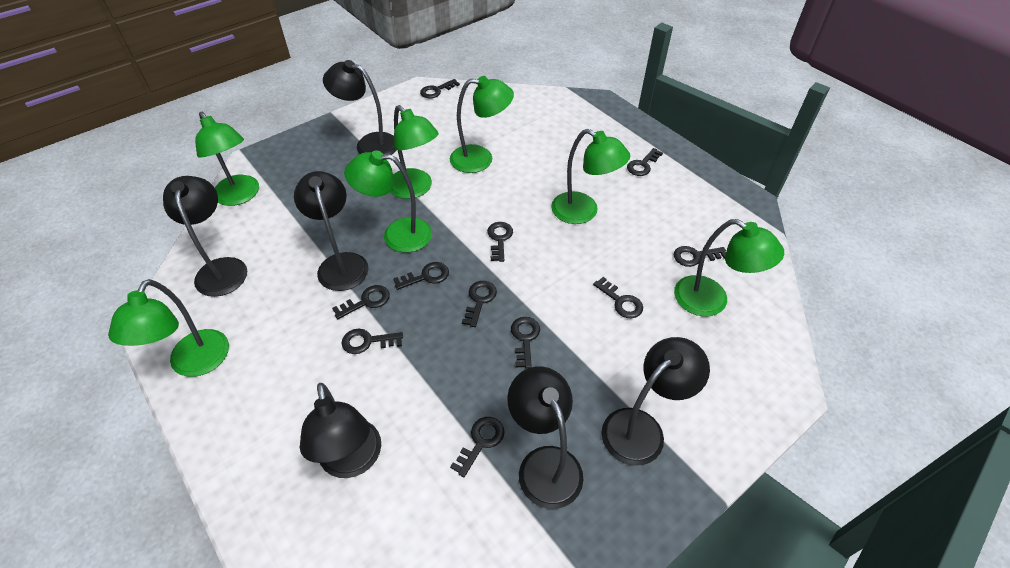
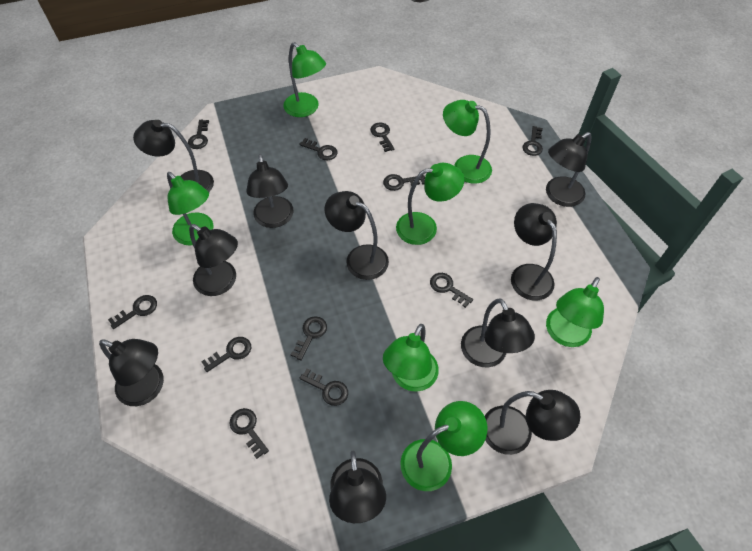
black lamp: [163,176,247,297] [294,171,369,291] [300,383,381,478] [323,60,396,155] [507,366,584,509] [602,337,710,466] = 6 -> [99,339,164,406] [133,120,214,192] [189,224,238,296] [246,154,294,228] [324,191,389,280] [329,450,386,523] [461,298,535,367] [485,390,580,455] [511,203,557,300] [546,132,592,207] = 10

